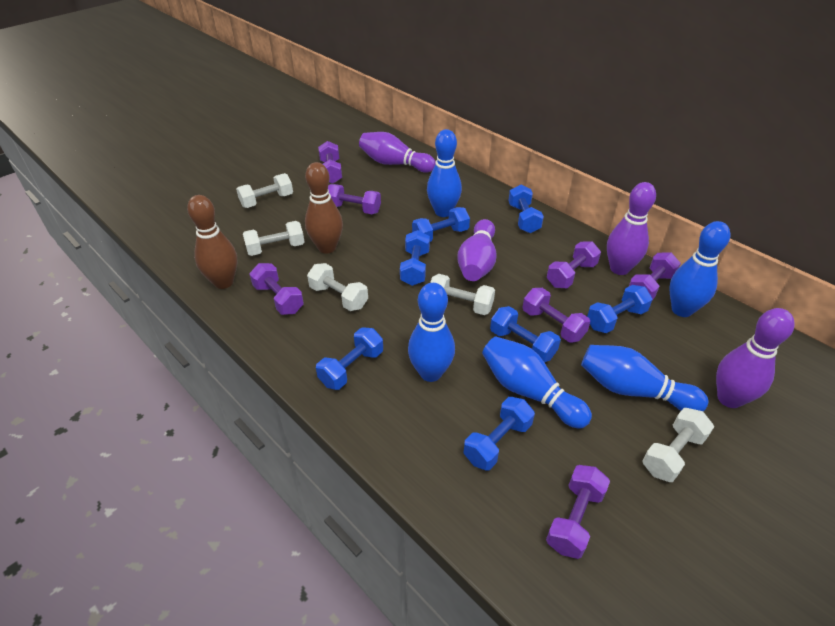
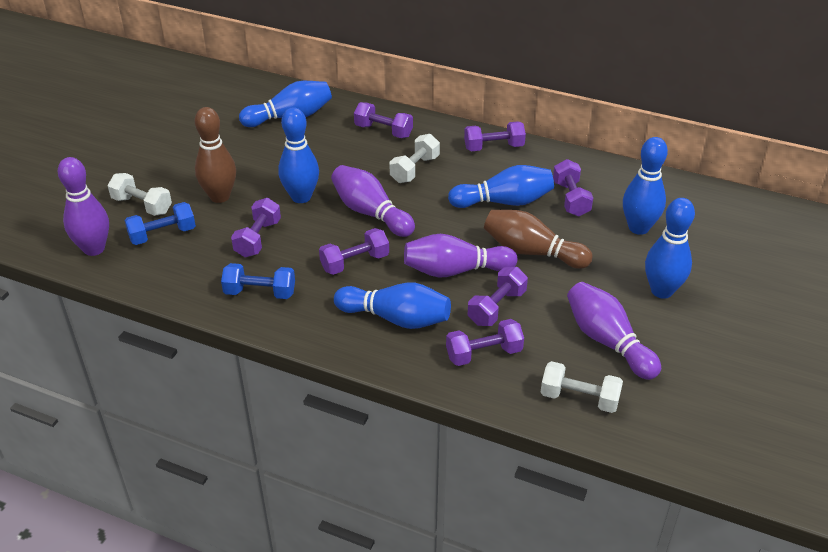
blue bowling pin: [408,283,455,382] [427,129,462,217] [482,337,592,429] [581,345,708,412] [669,221,730,317] = 5 -> [239,81,332,127] [278,107,319,203] [334,283,451,329] [448,165,554,208] [623,137,668,235] [645,198,695,299] = 6
blue dumbbell: [316,327,383,390] [400,230,430,286] [412,207,470,242] [463,397,535,470] [490,306,561,362] [508,185,544,233] [587,285,653,333] = 7 -> [124,202,196,245] [221,263,295,299] = 2
white dumbbell: [236,173,293,208] [243,221,305,256] [307,263,368,311] [430,274,495,315] [642,408,714,482] = 5 -> [107,173,172,216] [389,134,440,183] [541,361,623,413] = 3

